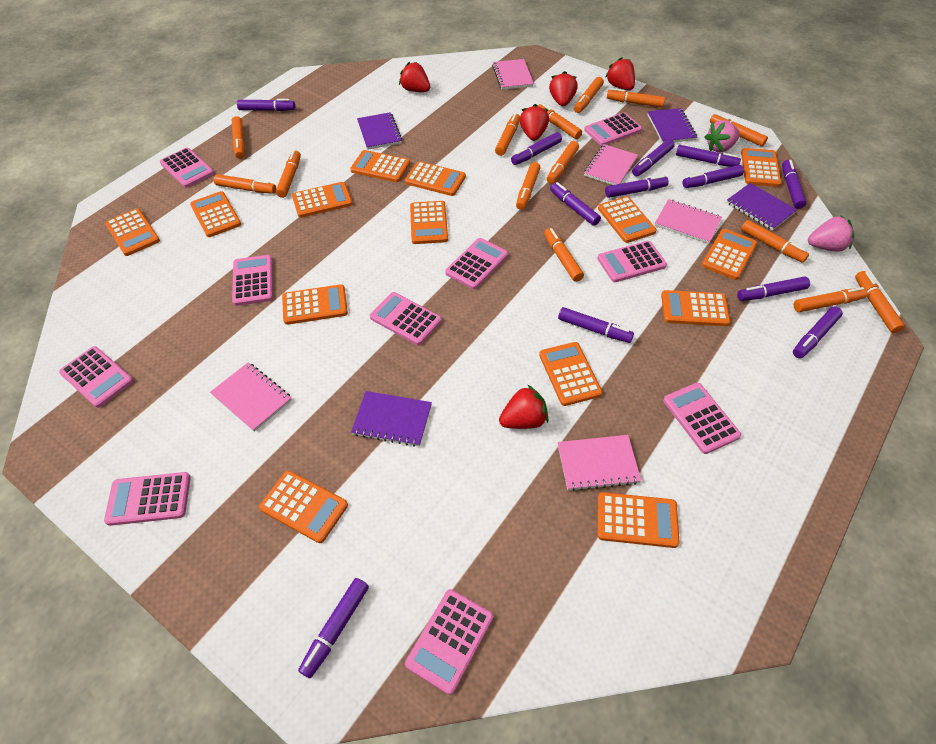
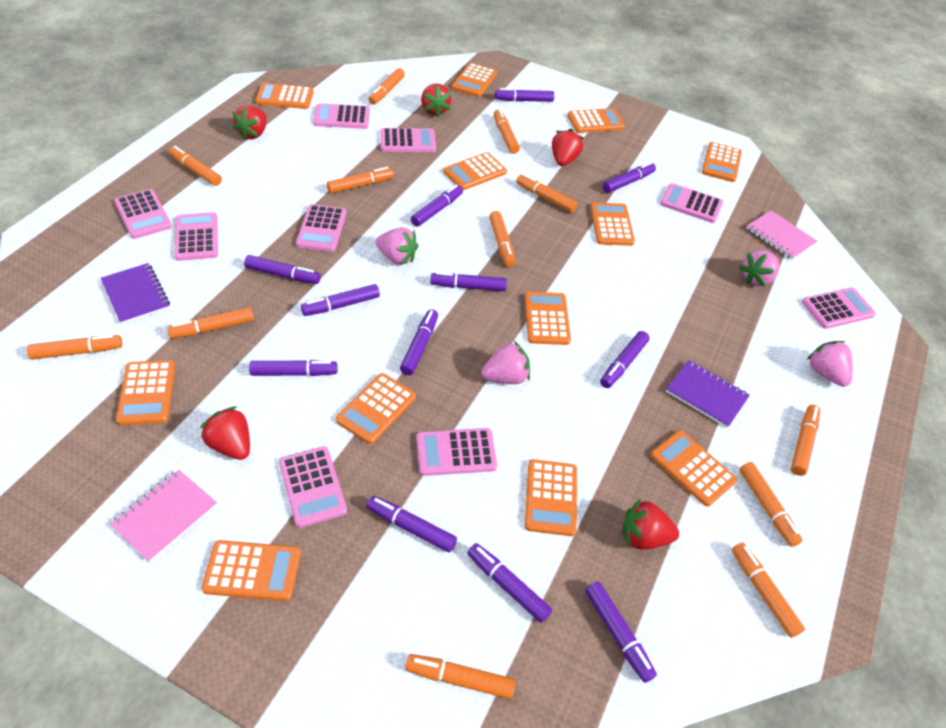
orange calculator: [105,209,160,256] [190,191,241,237] [259,470,348,543] [282,284,348,325] [292,182,353,218] [350,150,410,182] [405,161,466,196] [410,201,448,244] [539,342,602,406] [598,196,657,243] [598,492,680,548] [661,290,730,326] [702,229,757,280] [741,148,782,187] = 14 -> [116,360,176,425] [201,540,301,601] [255,83,313,109] [336,373,416,444] [443,152,507,190] [452,63,497,97] [525,292,571,345] [525,459,577,536] [568,108,625,133] [590,202,635,246] [651,430,737,507] [702,142,742,182] = 12
orange marker: [214,174,276,194] [232,116,245,159] [276,150,301,198] [495,113,520,156] [516,162,540,210] [538,103,582,139] [544,228,584,282] [547,141,579,184] [574,77,604,113] [607,88,665,108] [710,113,768,147] [741,220,809,263] [793,287,868,312] [855,271,905,333] = 14 -> [27,335,122,360] [167,307,254,339] [169,146,222,186] [327,167,394,194] [368,68,405,105] [406,654,516,699] [489,211,516,267] [493,109,520,154] [516,174,577,212] [732,542,805,638] [740,462,803,547] [791,405,820,476] = 12
pink calculator: [59,346,134,408] [104,472,191,526] [160,148,214,188] [232,255,273,306] [370,292,442,345] [405,589,493,695] [445,238,508,289] [584,112,642,146] [597,241,667,282] [663,383,741,454] = 10 -> [114,189,172,239] [175,212,218,261] [279,446,347,528] [296,204,347,252] [314,103,370,129] [380,128,436,152] [416,428,497,476] [661,183,723,223] [802,287,876,329] = 9
pink notebook: [210,362,292,432] [492,59,534,90] [558,435,641,491] [584,144,638,185] [655,199,722,244] = 5 -> [110,470,217,562] [747,210,817,260] = 2
pink strawberry: [705,120,740,152] [808,216,854,251] = 2 -> [376,227,418,265] [481,341,530,384] [739,250,780,287] [807,341,853,387] = 4
purple notebook: [351,391,432,447] [357,112,402,150] [647,108,697,143] [726,183,797,230] = 4 -> [101,263,170,324] [666,360,750,428] = 2

